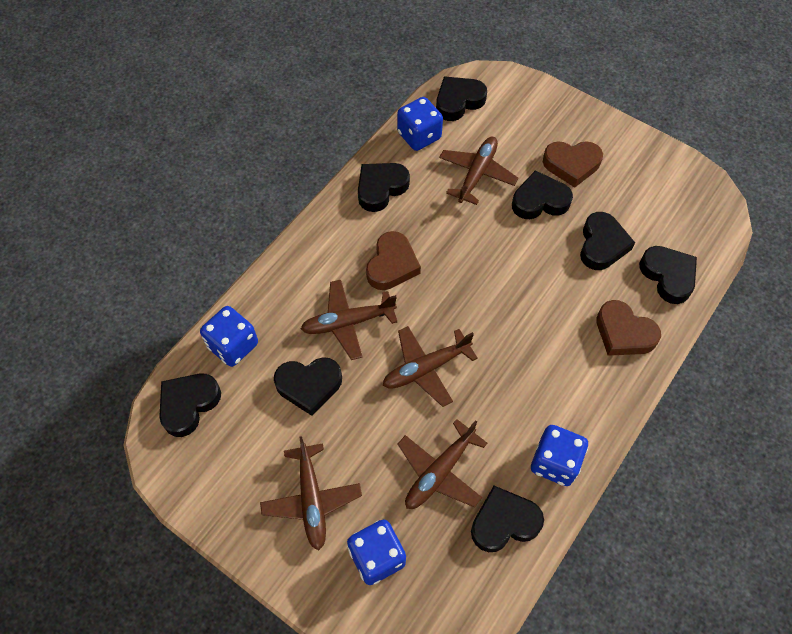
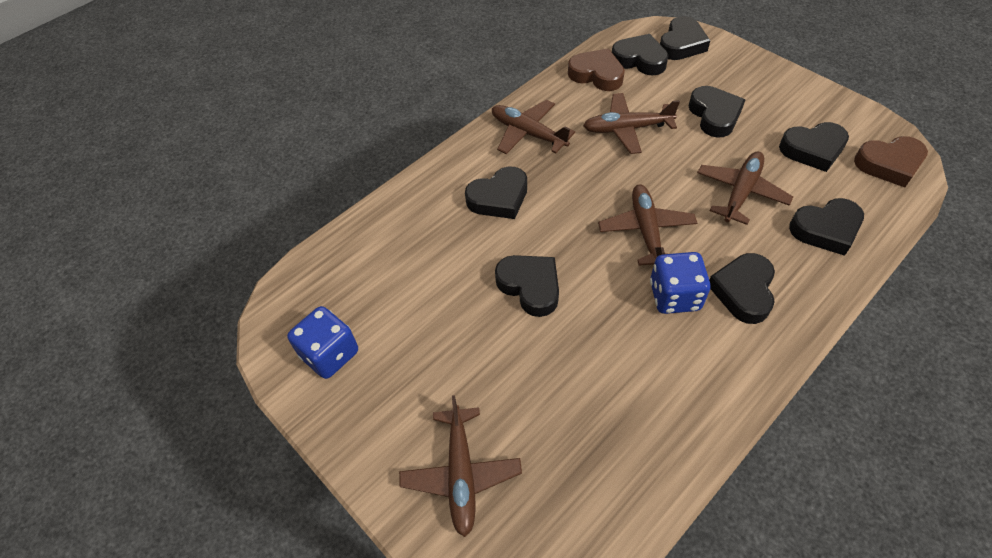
blue dice: [200,306,258,367] [347,520,406,585] [397,97,443,151] [531,425,588,486] = 4 -> [287,306,358,379] [650,252,711,314] = 2
brown heart: [366,231,421,290] [543,141,603,188] [596,300,661,356] = 3 -> [568,48,625,91] [854,136,928,187] = 2

